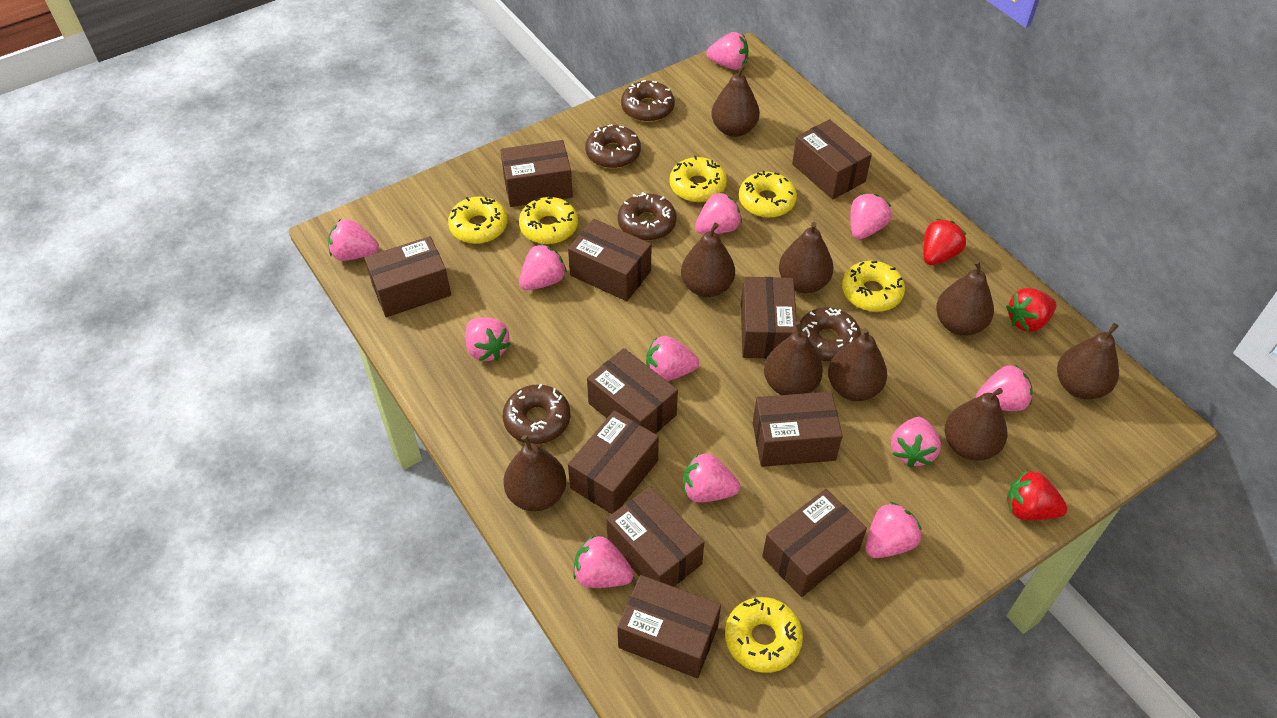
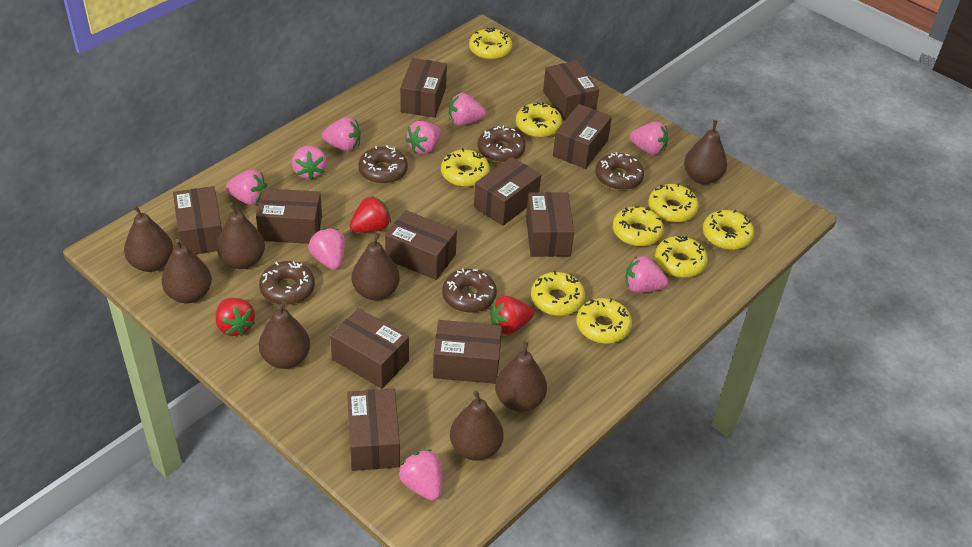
brown pear: [503,435,566,511] [681,223,735,297] [711,64,760,137] [764,321,823,395] [779,222,834,293] [828,328,887,401] [936,260,994,336] [945,388,1007,461] [1057,323,1119,399] = 9 -> [124,205,173,272] [161,239,212,303] [217,202,265,269] [259,301,310,369] [351,233,400,300] [450,390,504,461] [495,341,547,412] [684,120,727,184] = 8
pink strawberry: [328,219,379,261] [465,317,510,361] [519,244,567,290] [573,535,634,588] [646,336,699,381] [683,453,740,502] [695,192,742,234] [706,32,749,70] [850,193,891,239] [866,502,922,558] [891,417,941,467] [976,365,1033,411] = 12 -> [226,169,267,205] [292,145,327,180] [308,228,345,270] [322,117,361,151] [399,450,442,501] [406,121,441,154] [449,93,486,126] [625,256,669,293] [630,122,668,155] = 9
yellow donut: [448,196,508,244] [519,197,578,244] [670,156,727,202] [725,597,803,673] [739,171,797,218] [842,261,905,312] = 6 -> [441,148,490,187] [469,28,512,60] [516,102,562,138] [531,271,585,316] [576,298,632,344] [613,206,664,246] [648,183,699,223] [655,236,708,278] [703,210,754,250] = 9

